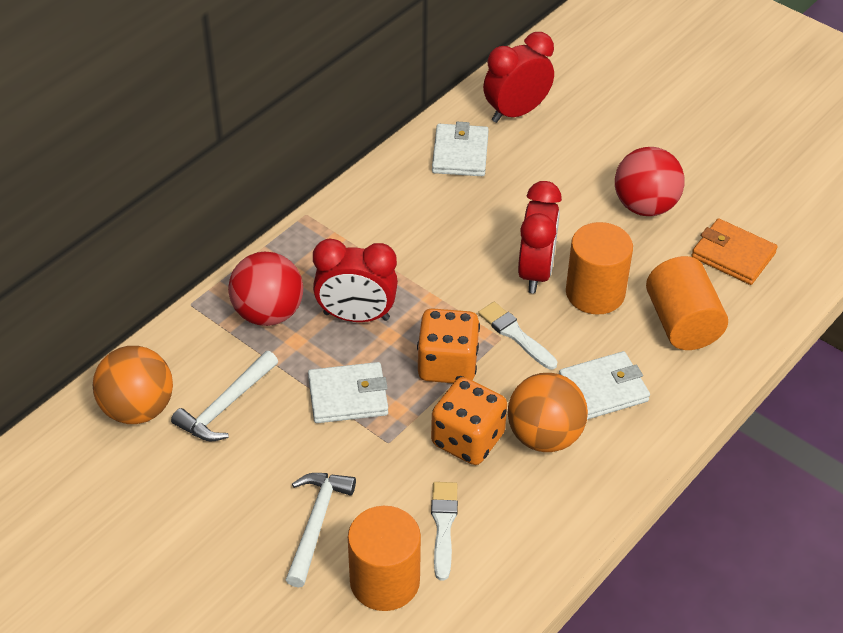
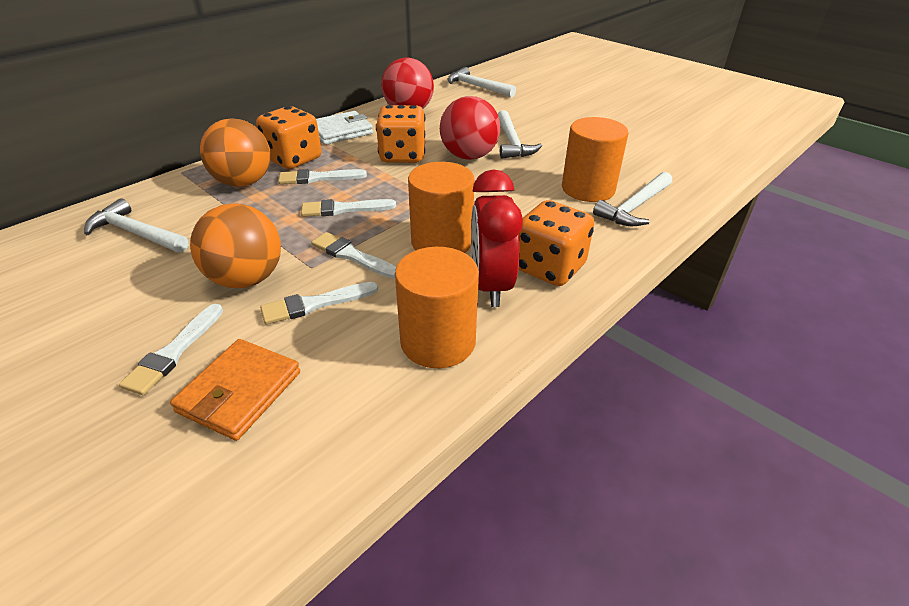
orange dice: [417,308,480,383] [431,377,507,465] = 2 -> [256,106,321,169] [376,105,425,163] [518,200,594,286] = 3
red clock: [313,239,398,322] [483,32,554,123] [518,181,562,293] = 3 -> [471,170,523,307] = 1
white brush: [431,482,458,581] [478,302,557,370] = 2 -> [119,304,223,395] [260,282,378,324] [278,169,367,184] [301,199,396,217] [311,232,396,279] = 5
white hammer: [171,351,278,442] [286,473,356,588] = 2 -> [84,198,188,253] [448,67,516,97] [498,110,542,159] [593,172,672,226] = 4
white wallet: [308,362,388,423] [432,122,489,176] [559,351,650,420] = 3 -> [316,111,373,145] = 1

